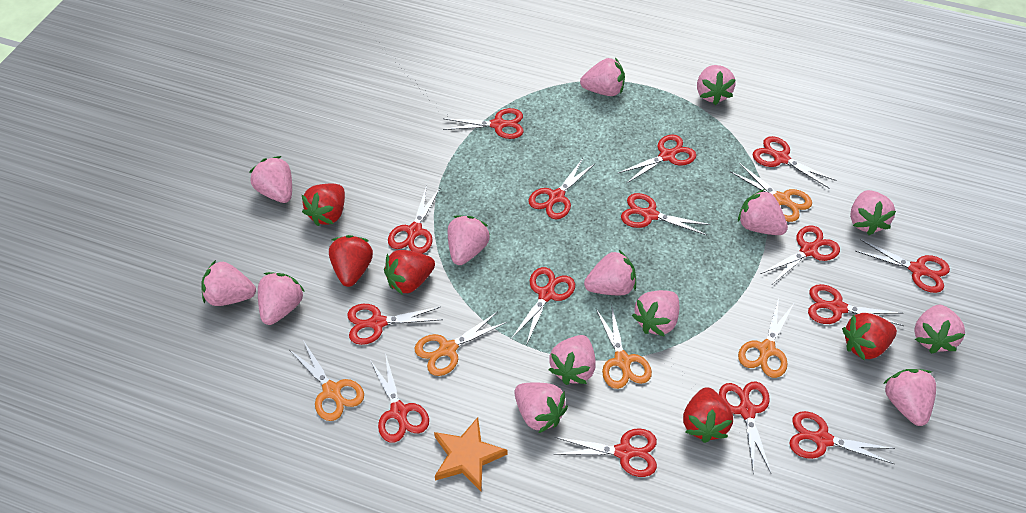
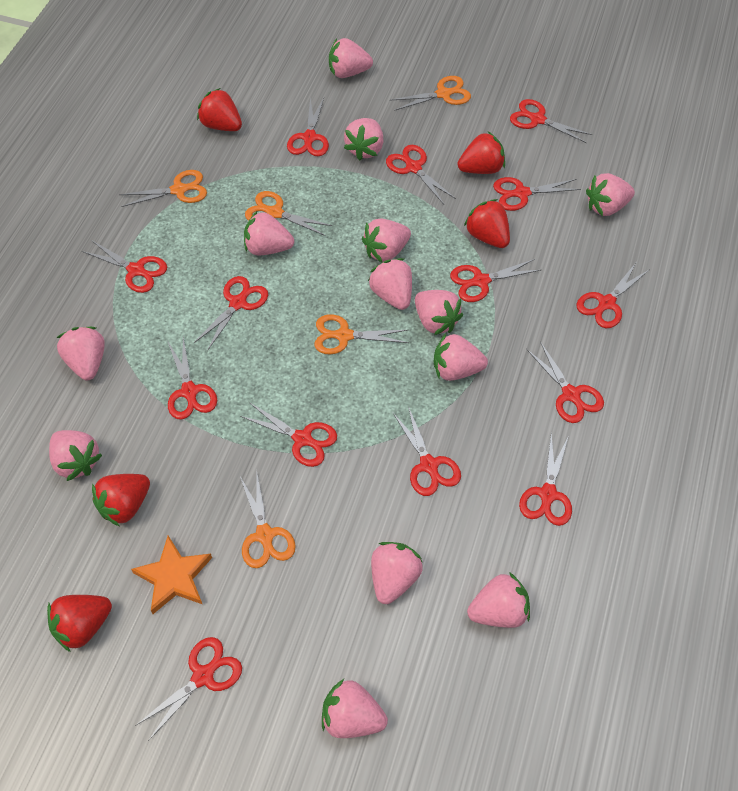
pink strawberry: [201,260,256,306] [249,156,292,203] [258,272,305,325] [448,215,490,265] [514,383,568,433] [548,335,596,385] [580,58,625,96] [584,250,636,295] [632,290,679,337] [697,65,736,105] [738,189,788,235] [850,190,896,235] [883,369,936,426] [914,305,965,354] = 14 -> [49,430,102,481] [57,327,105,380] [244,211,294,255] [322,679,388,738] [329,38,373,78] [344,118,383,160] [362,219,411,262] [368,258,412,310] [371,542,423,604] [415,290,463,335] [434,334,488,381] [467,572,530,628] [586,173,635,216] = 13
red scissors: [347,304,443,345] [370,353,429,443] [388,185,441,254] [443,108,524,139] [511,267,575,346] [528,158,595,219] [553,428,657,477] [618,134,696,183] [621,193,710,235] [719,382,771,475] [753,136,836,189] [760,225,840,284] [790,411,895,464] [808,284,904,326] [855,239,950,293] = 15 -> [82,240,167,293] [135,637,242,741] [168,337,217,420] [194,276,268,351] [240,402,337,467] [287,97,329,156] [386,145,456,204] [393,406,461,496] [450,259,541,302] [493,177,581,211] [510,99,592,143] [519,432,572,526] [526,341,604,423] [576,263,650,328] = 14

